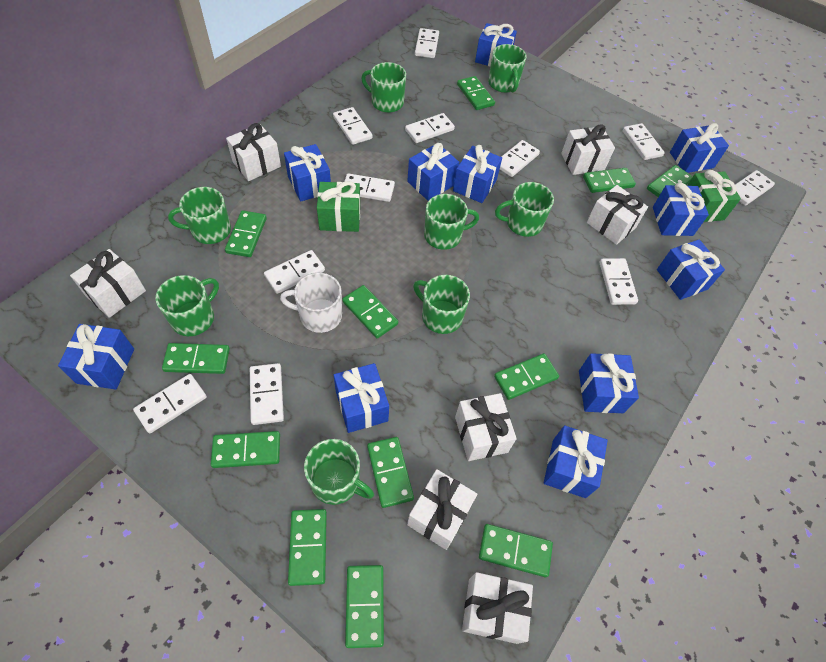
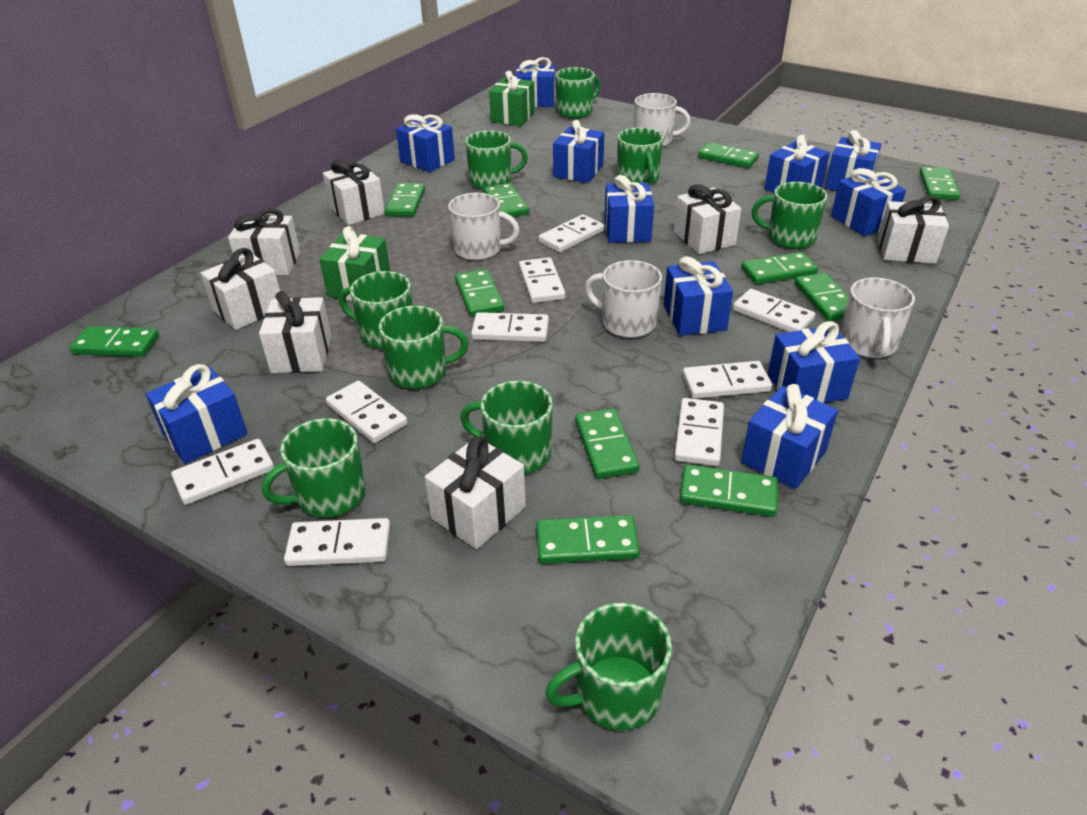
green domino: [162,343,230,374] [211,431,280,468] [225,210,267,257] [288,509,327,586] [342,285,398,339] [345,565,384,648] [367,437,414,508] [457,76,495,110] [479,524,553,577] [494,353,559,400] [583,168,636,193] [647,165,693,197] = 12 -> [69,326,159,357] [384,183,425,217] [455,269,504,317] [484,183,529,219] [536,515,640,564] [575,408,639,479] [680,464,778,517] [698,142,759,168] [741,252,818,285] [795,273,849,321] [919,167,961,200] = 11
green mug: [155,275,219,336] [168,187,231,244] [304,439,374,505] [361,62,406,113] [413,275,470,334] [424,194,479,250] [488,44,527,93] [495,182,554,237] = 8 -> [262,418,366,517] [339,271,413,349] [379,306,469,389] [460,381,553,474] [465,131,528,190] [545,603,672,731] [556,67,601,118] [617,127,663,185] [752,182,828,249] = 9
white domino: [133,374,207,433] [250,363,284,425] [264,250,325,294] [333,107,373,145] [344,173,395,202] [405,113,455,143] [415,28,439,58] [500,140,540,177] [600,258,638,305] [623,123,665,160] [735,170,775,206] = 11 -> [171,439,274,505] [284,518,391,566] [326,381,407,443] [471,312,549,342] [519,257,566,303] [539,214,604,253] [674,398,724,466] [682,361,772,399] [733,289,815,332] = 9
white mug: [280,273,342,333] = 1 -> [448,193,520,260] [585,260,662,338] [634,93,691,147] [840,278,915,358] = 4

